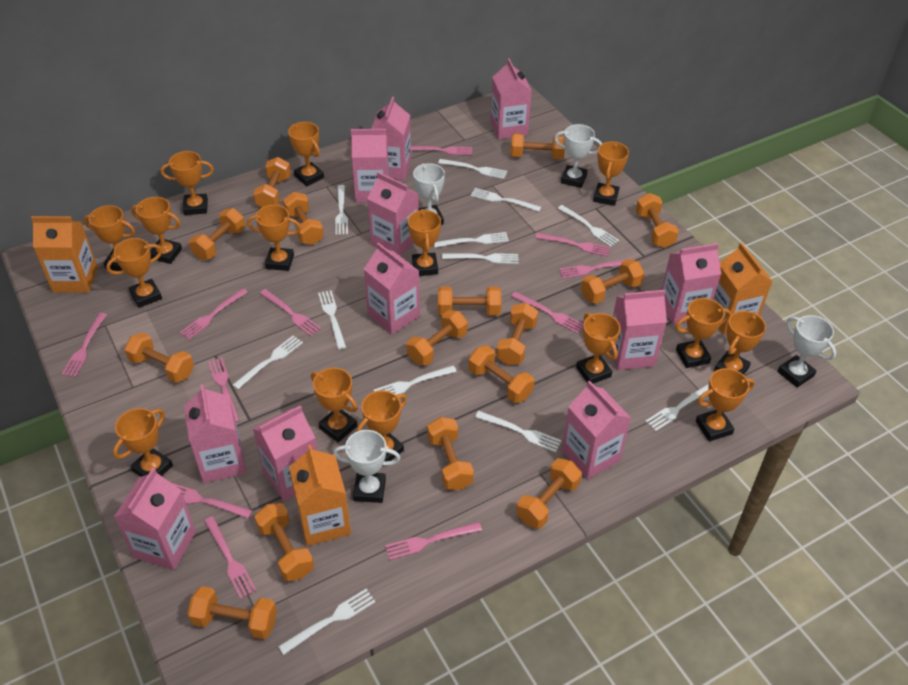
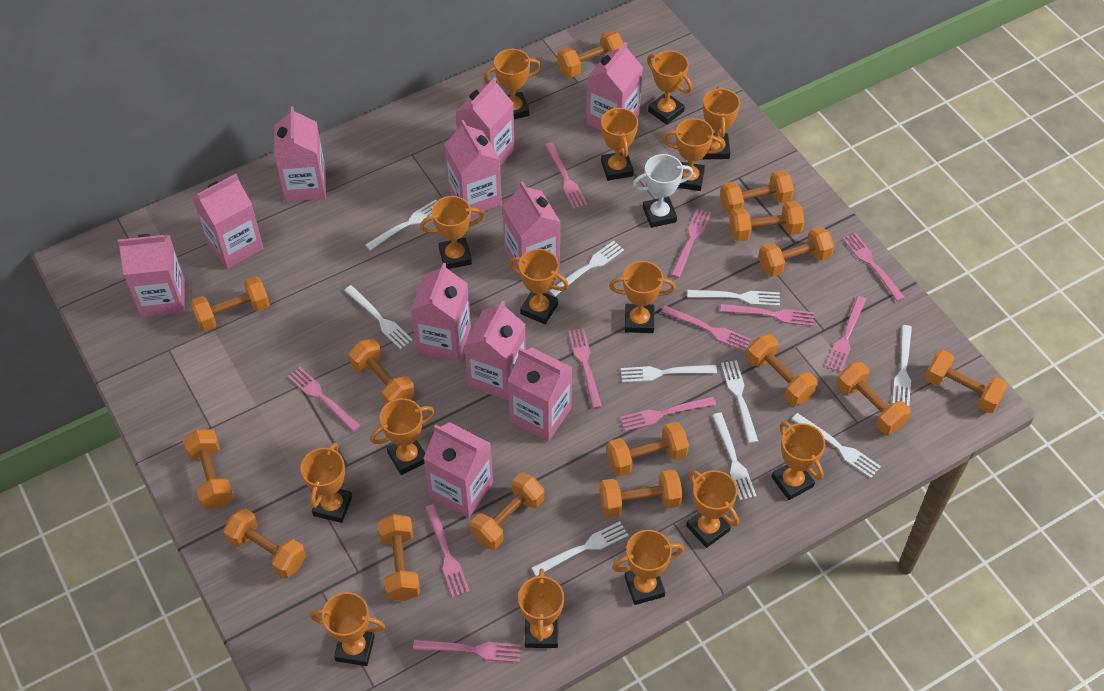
orange carton: [31,216,98,293] [289,445,351,546] [713,243,773,334] = 3 -> none = 0
white fork: [233,336,303,389] [278,589,376,655] [318,290,346,350] [335,185,348,235] [373,365,457,395] [434,232,509,248] [438,159,507,179] [442,253,519,264] [471,188,541,212] [475,411,562,452] [557,205,619,247] [645,384,709,432] = 12 -> [344,285,413,350] [365,199,437,251] [532,521,628,576] [549,240,624,297] [621,365,717,383] [687,290,780,306] [712,413,757,500] [721,360,758,444] [792,413,881,478] [892,325,912,407] = 10
white trophy: [333,430,400,503] [413,163,445,225] [554,124,602,188] [777,315,836,388] = 4 -> [633,154,693,228] = 1

